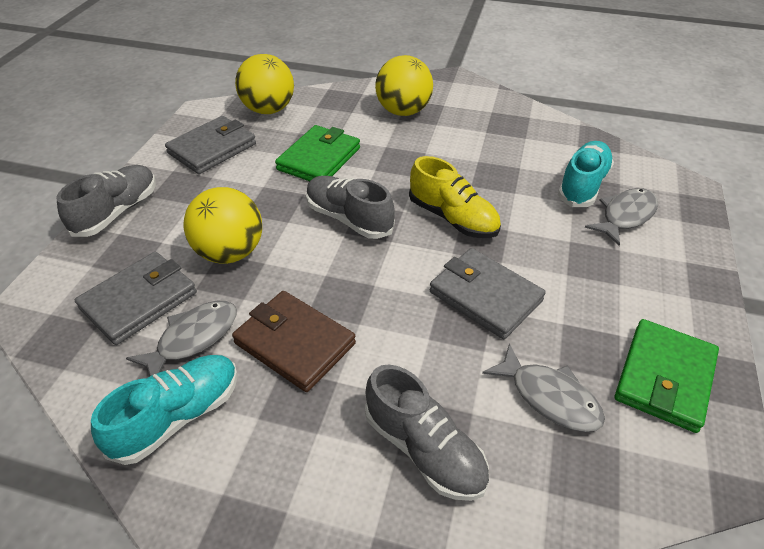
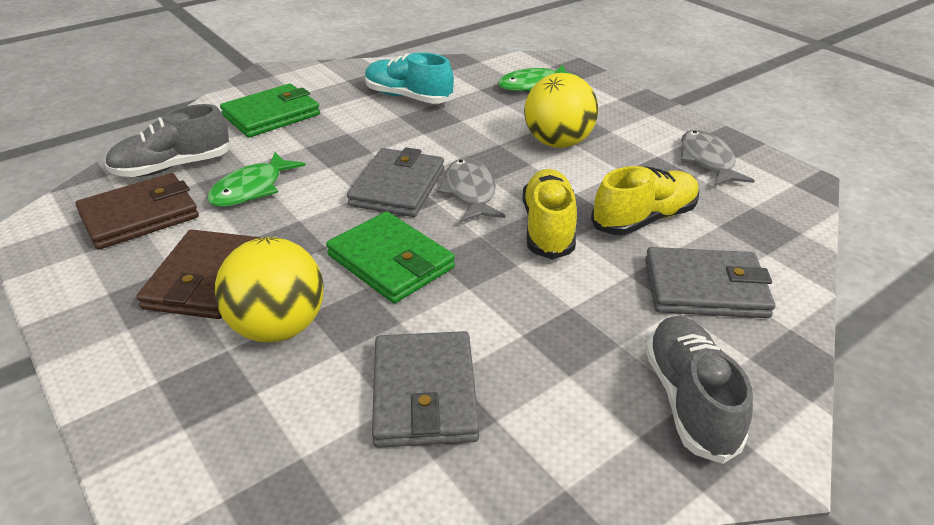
brown wallet: [232,291,356,392] = 1 -> [75,173,199,250] [136,229,261,319] = 2
green fish: none = 0 -> [207,152,305,207] [498,65,580,91] = 2
grey fish: [126,301,237,376] [482,343,605,432] [585,188,658,246] = 3 -> [437,158,505,222] [680,130,755,186] = 2
grey shoe: [56,165,156,237] [306,176,395,239] [365,365,489,501] = 3 -> [105,104,231,177] [645,316,753,464] = 2
turquoise shoe: [91,355,238,465] [558,141,614,207] = 2 -> [365,52,454,104] = 1
yellow ball: [183,187,262,264] [235,54,294,114] [375,55,433,116] = 3 -> [215,237,324,342] [524,73,598,148] = 2
yellow shoe: [409,156,501,238] = 1 -> [523,169,577,260] [591,166,699,235] = 2

